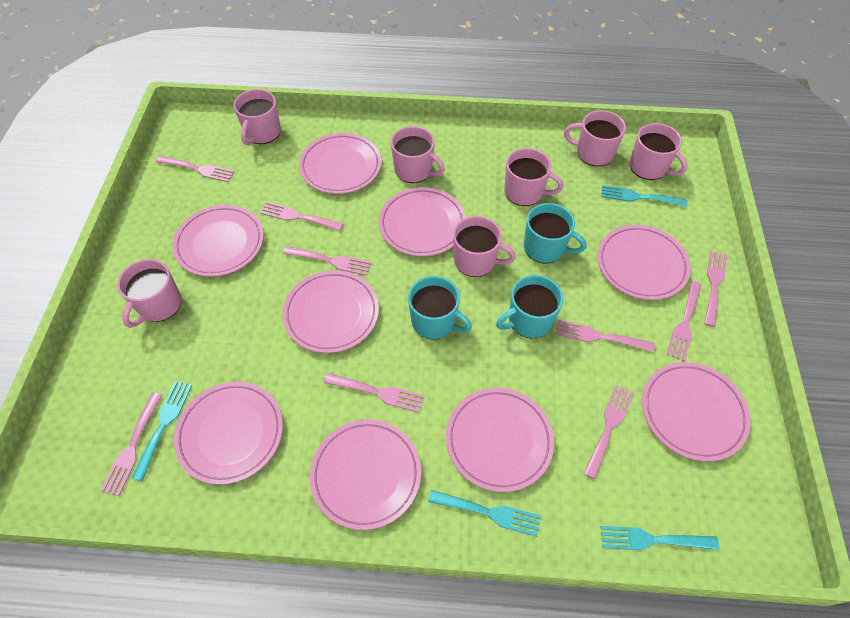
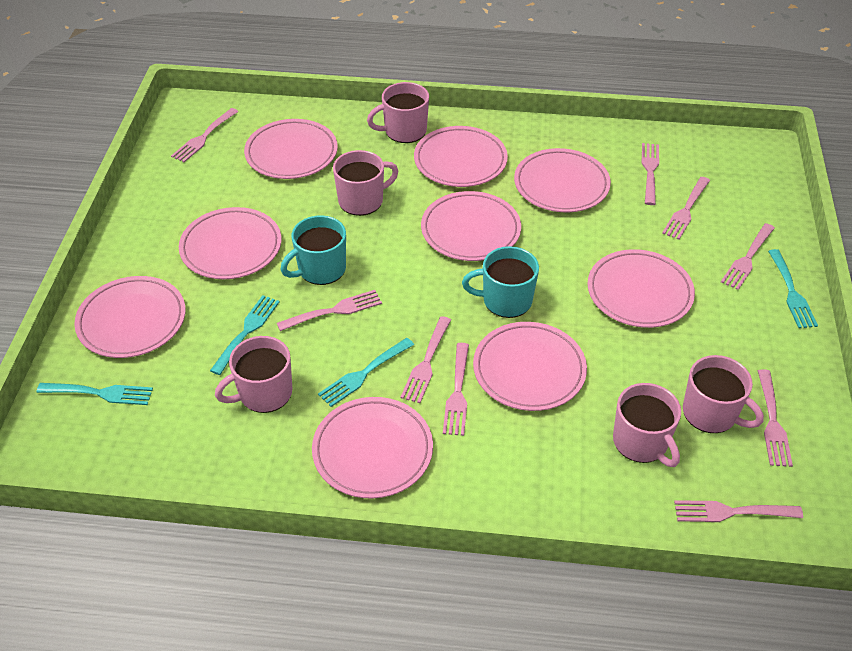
pink mug: [117,259,182,328] [234,89,281,146] [391,126,445,183] [453,216,516,277] [504,148,563,206] [564,110,626,167] [629,123,687,180] = 7 -> [215,336,292,413] [333,150,398,216] [367,82,429,143] [613,383,681,467] [683,355,764,433] = 5
turquoise mug: [408,276,472,340] [496,275,563,339] [524,203,586,264] = 3 -> [281,215,346,285] [462,246,539,318] = 2

